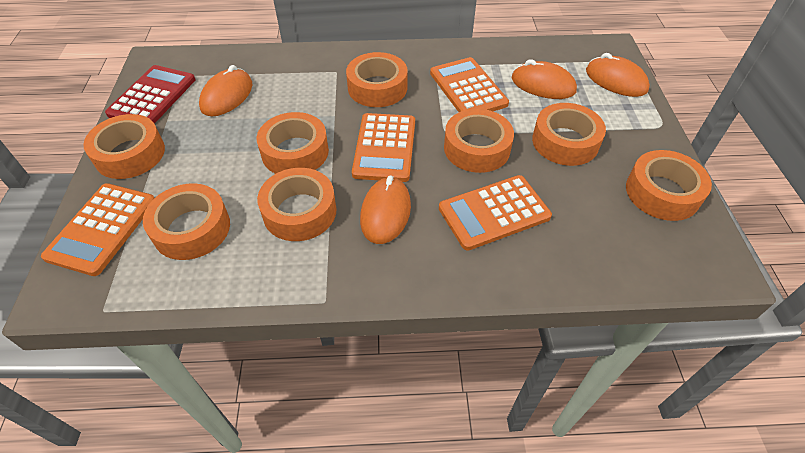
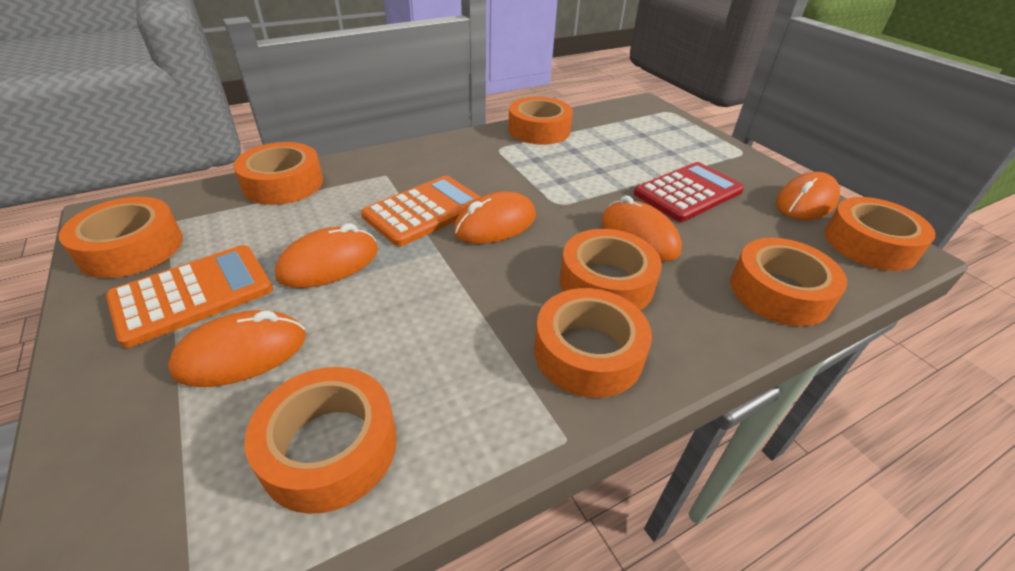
orange calculator: [41,183,154,276] [352,113,415,182] [430,57,509,112] [439,175,552,251] = 4 -> [106,245,273,348] [361,175,481,246] = 2
orange mouse: [199,65,252,116] [360,175,411,244] [512,60,577,99] [586,53,650,97] = 4 -> [168,310,306,387] [275,223,378,288] [454,191,536,244] [601,195,682,261] [776,172,840,220] = 5

